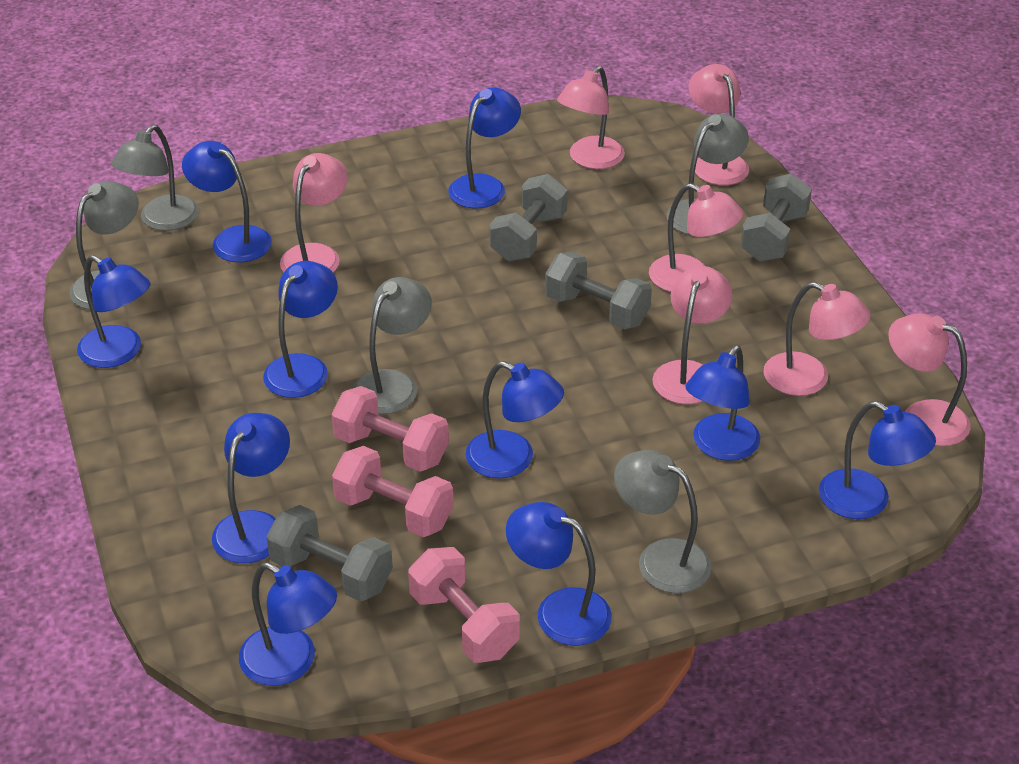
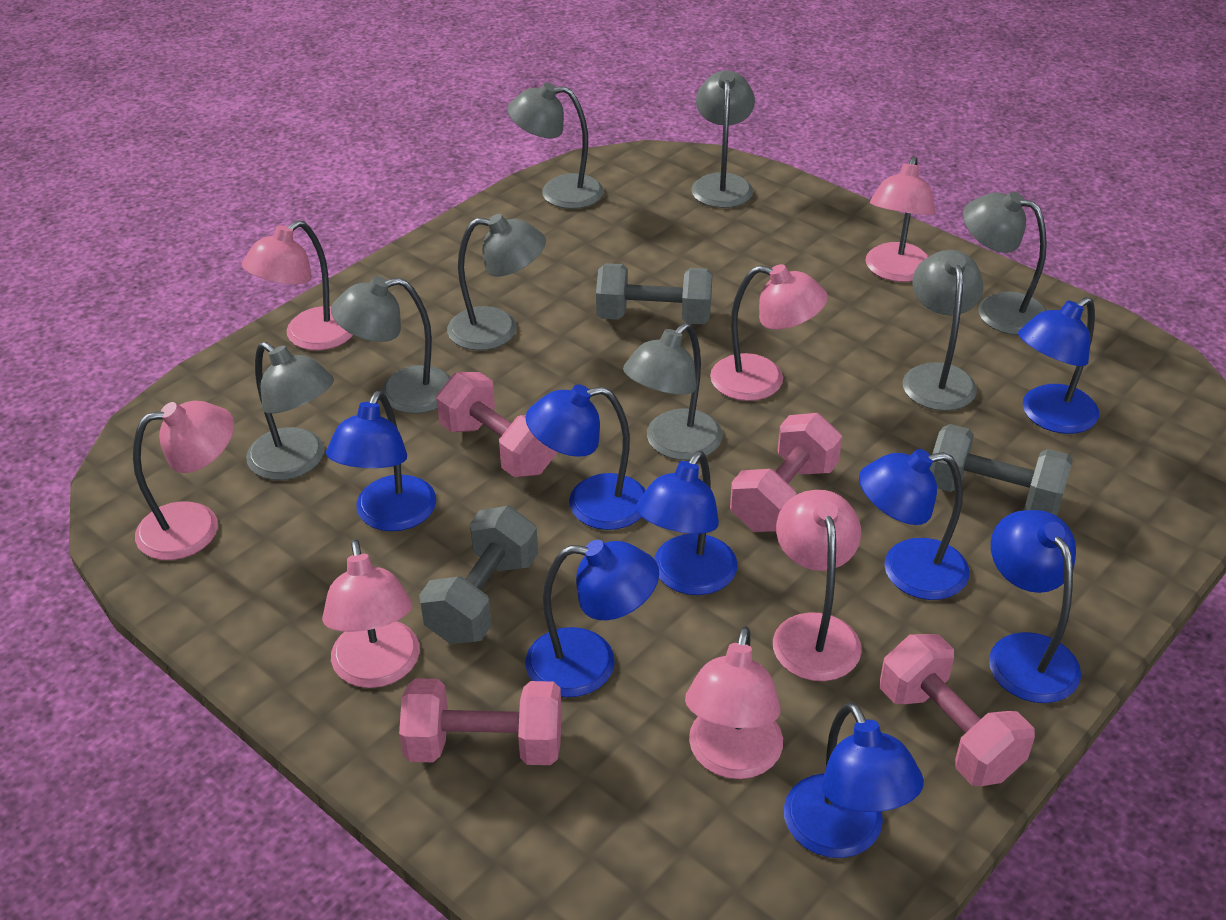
blue lamp: [77,255,151,368] [182,141,272,262] [212,413,290,563] [239,562,337,686] [263,261,338,398] [448,87,521,208] [465,361,564,478] [506,502,612,646] [686,345,760,461] [819,401,936,519] = 10 -> [326,391,436,531] [526,384,646,530] [526,540,659,697] [636,451,737,595] [784,702,924,858] [859,449,970,600] [989,510,1081,703] [1018,297,1099,434] = 8
grey dumbbell: [267,505,393,602] [490,174,568,262] [545,252,652,329] [740,173,812,262] = 4 -> [419,506,538,644] [596,263,713,324] [929,424,1073,516] = 3
grey lamp: [69,181,139,309] [111,125,199,231] [353,277,432,414] [614,450,711,593] [667,113,749,235] = 5 -> [246,342,334,480] [331,276,451,414] [447,214,546,350] [507,83,604,209] [623,323,723,460] [691,70,755,208] [903,250,983,411] [963,191,1047,335] = 8
pink dumbbell: [332,386,449,472] [332,446,454,537] [408,547,520,663] = 3 -> [399,678,562,765] [436,372,558,477] [730,413,842,532] [880,634,1035,786] = 4

